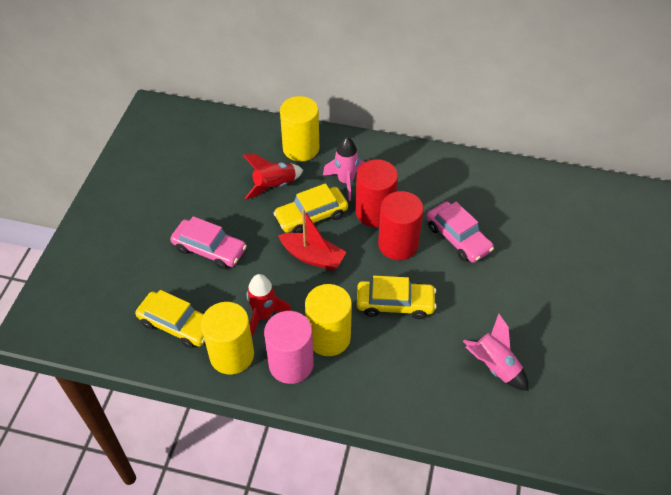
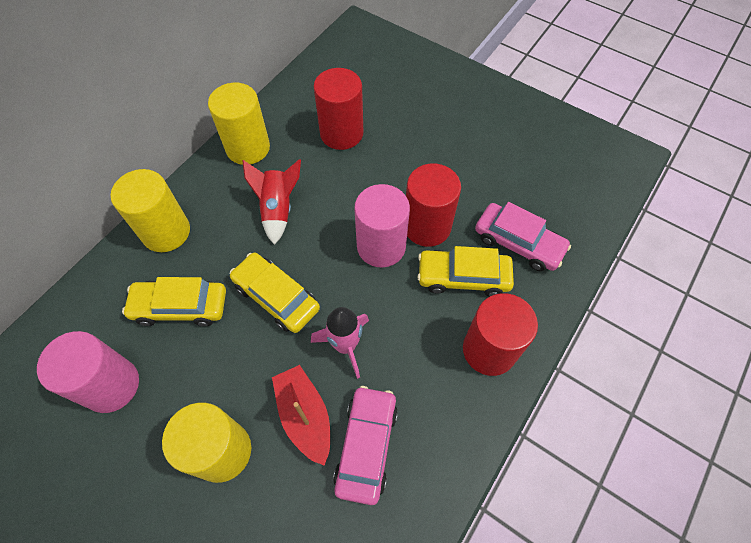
pink cylinder: [264,311,314,384] = 1 -> [37,331,139,413] [354,184,410,267] = 2
pink rocket: [323,137,365,201] [463,314,529,391] = 2 -> [311,307,369,379] = 1
red cylinder: [355,159,398,227] [378,191,424,260] = 2 -> [314,68,364,150] [406,163,461,247] [463,293,538,376] = 3
red rocket: [243,154,303,199] [247,274,292,336] = 2 -> [242,159,301,245] = 1

